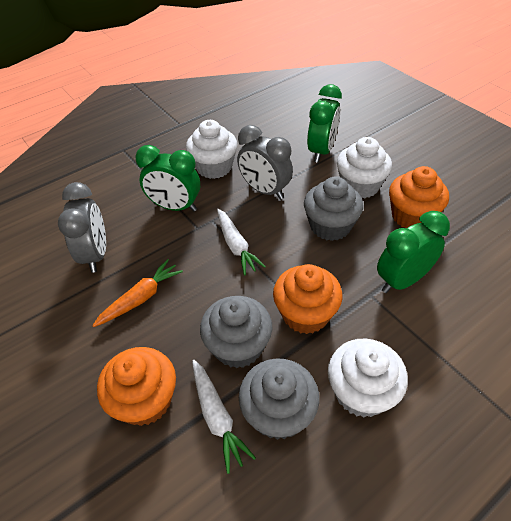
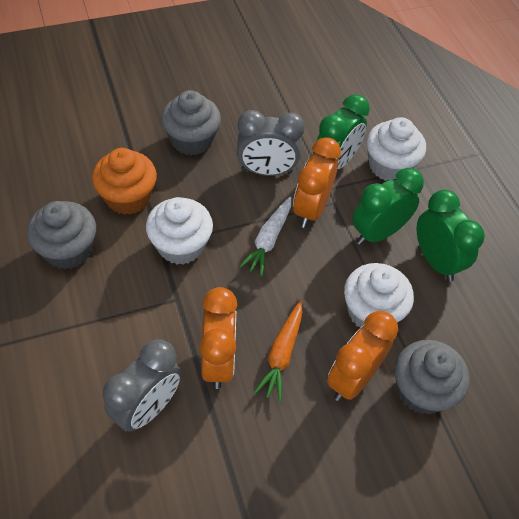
orange clock: none = 0 -> [199,287,238,389] [293,137,341,228] [327,311,398,401] = 3
orange cupcake: [97,347,176,426] [273,264,342,334] [389,166,449,228] = 3 -> [92,148,157,215] = 1
white carrot: [192,360,256,474] [217,209,266,276] = 2 -> [239,197,291,276] = 1

